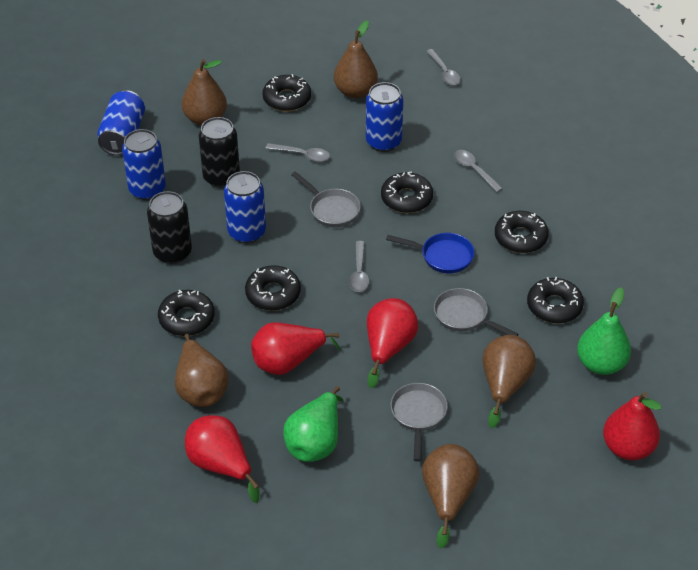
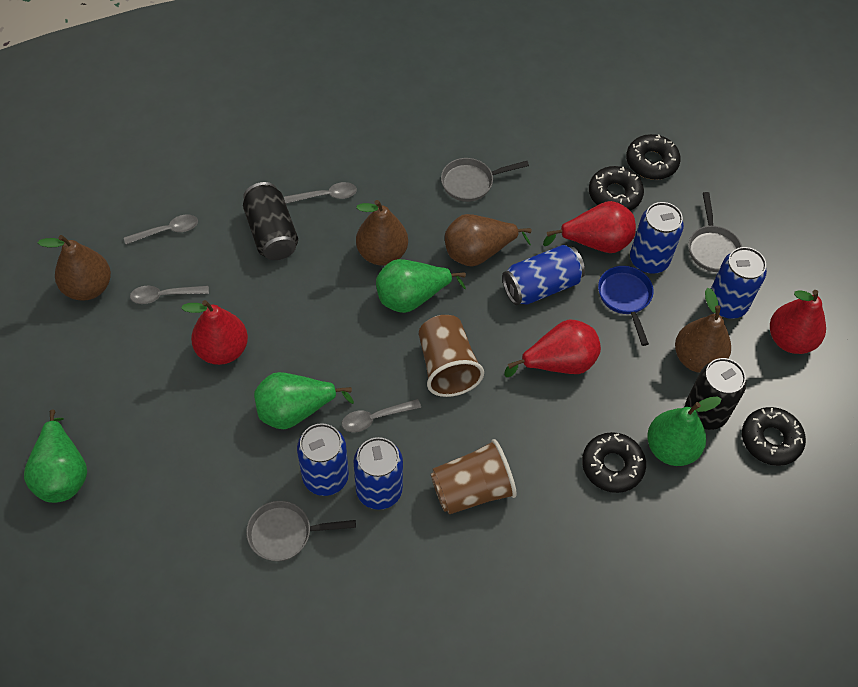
black donut: [158,290,215,336] [245,265,301,311] [262,74,311,111] [381,171,433,213] [495,211,549,253] [527,277,584,323] = 6 -> [582,432,646,493] [589,166,644,211] [626,134,681,180] [742,407,806,466] = 4
blue can: [97,90,145,155] [122,129,166,200] [224,171,266,243] [366,82,403,152] = 4 -> [297,423,349,496] [354,437,403,510] [502,245,585,305] [630,202,684,274] [711,247,767,319] = 5
brown cup: none = 0 -> [419,315,484,397] [431,439,517,514] = 2
brown pear: [175,334,229,407] [182,59,227,126] [334,20,378,98] [422,444,479,548] [482,335,536,428] = 5 -> [38,235,111,301] [356,200,408,265] [445,214,532,267] [675,288,731,373] = 4
green pear: [283,386,343,462] [577,287,631,375] = 2 -> [24,410,87,503] [254,372,354,429] [376,259,466,313] [647,396,722,466] = 4

